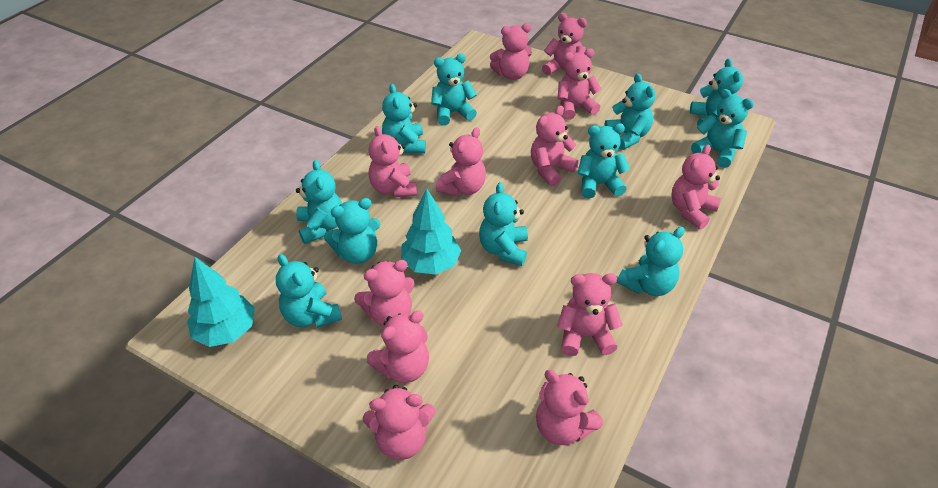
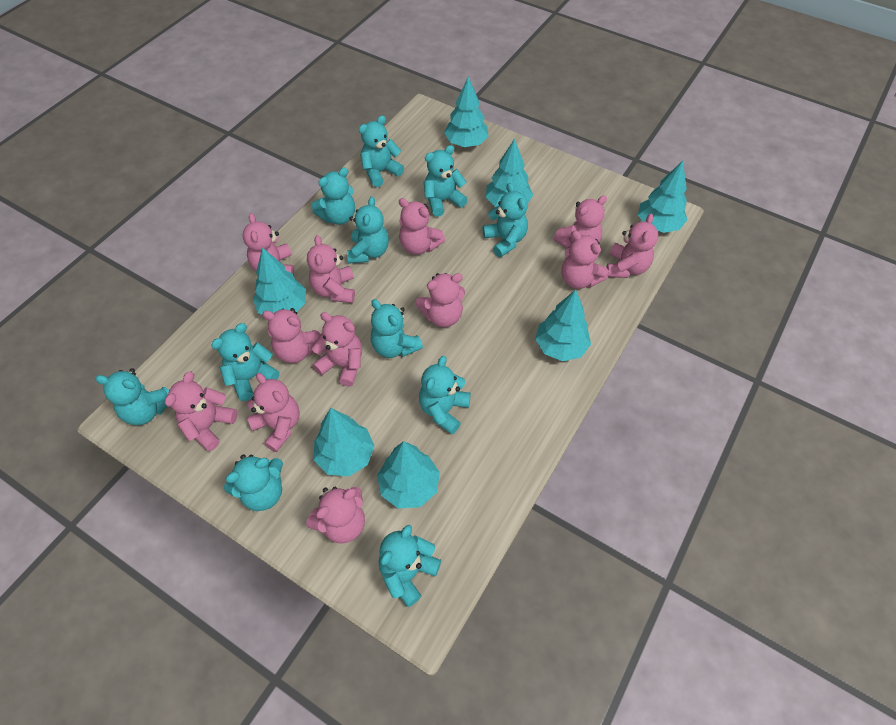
turquoise tree: [187,257,255,347] [401,188,461,274] = 2 -> [253,247,306,315] [314,408,374,477] [377,441,440,508] [444,77,489,147] [485,139,533,207] [535,290,591,361] [638,161,688,233] = 7

